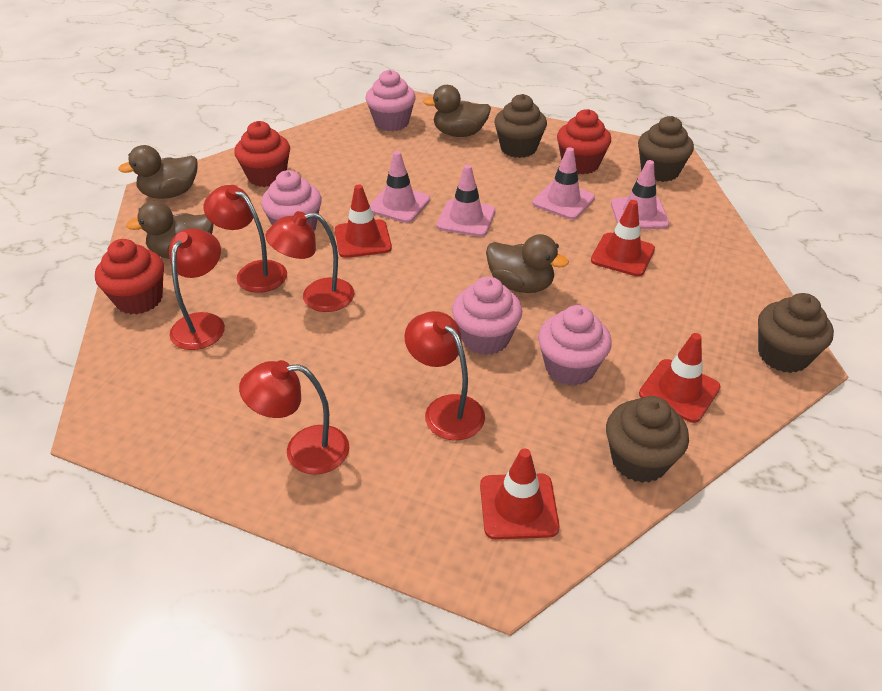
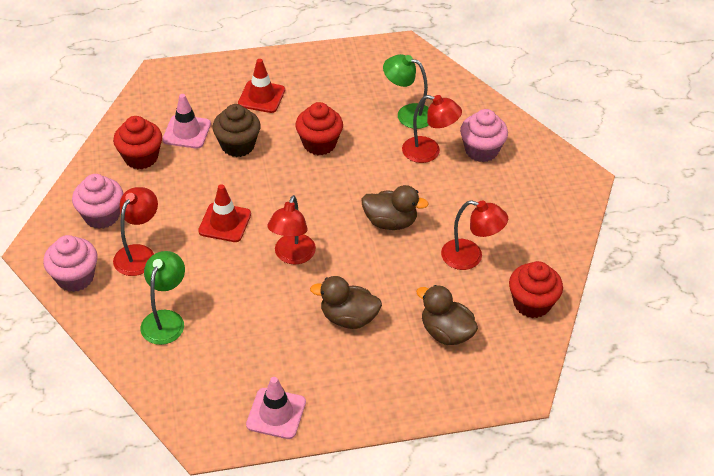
brown cupcake: [494,94,547,158] [606,396,689,483] [638,116,694,182] [758,293,834,373] = 4 -> [212,104,260,157] = 1
brown duck: [118,145,198,199] [126,201,213,259] [423,85,491,137] [486,234,569,293] = 4 -> [310,276,382,329] [361,185,429,230] [416,285,478,345] = 3
green lamp: none = 0 -> [141,251,185,345] [383,54,429,129] = 2
pink cupcake: [261,170,322,230] [366,70,416,131] [452,276,522,355] [538,305,612,386] = 4 -> [43,235,98,292] [72,174,123,229] [460,109,508,162] = 3
pink traffic cone: [370,151,430,223] [437,165,495,237] [532,147,595,220] [611,160,669,229] = 4 -> [162,94,211,149] [246,377,306,439] = 2
red lamp: [169,228,225,350] [204,185,287,293] [239,360,349,475] [266,211,354,312] [404,311,485,440] = 5 -> [113,187,158,276] [267,195,316,264] [402,95,462,163] [441,200,508,270] = 4
red traffic cone: [335,184,392,258] [480,449,559,540] [591,200,655,276] [639,333,721,423] = 4 -> [198,184,251,242] [238,59,285,113] = 2

